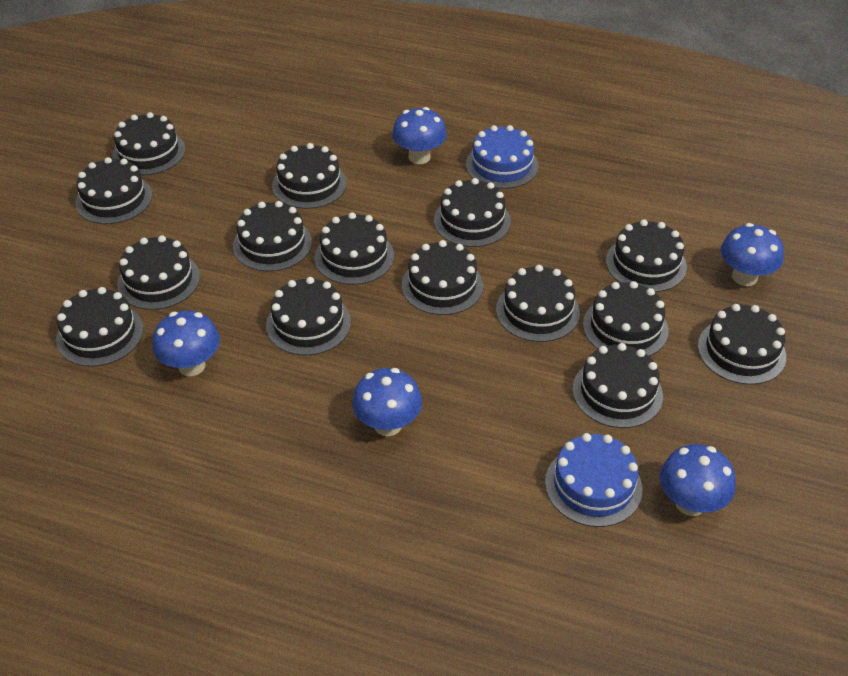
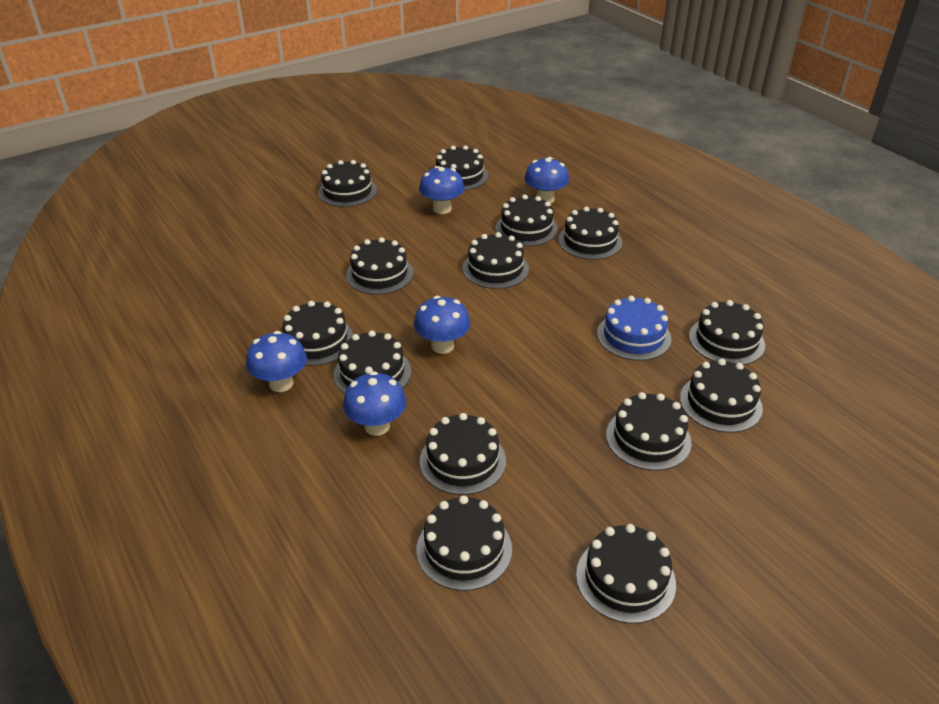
black cake: [56,287,144,367] [76,157,152,224] [112,112,185,175] [117,235,200,310] [233,201,312,272] [266,277,351,355] [272,143,347,209] [314,212,394,285] [402,240,483,315] [434,178,511,247] [496,265,580,342] [573,343,663,428] [583,281,669,356] [606,219,687,292] [698,304,786,385] = 15 -> [283,301,354,366] [318,160,377,207] [334,330,411,394] [346,237,413,295] [417,496,512,591] [420,413,506,495] [436,145,488,191] [462,232,529,289] [495,195,558,246] [558,207,622,260] [576,524,676,624] [606,392,691,471] [680,359,763,433] [689,300,765,365] = 14
blue cake: [466,125,539,189] [545,433,642,527] = 2 -> [597,296,671,361] = 1

